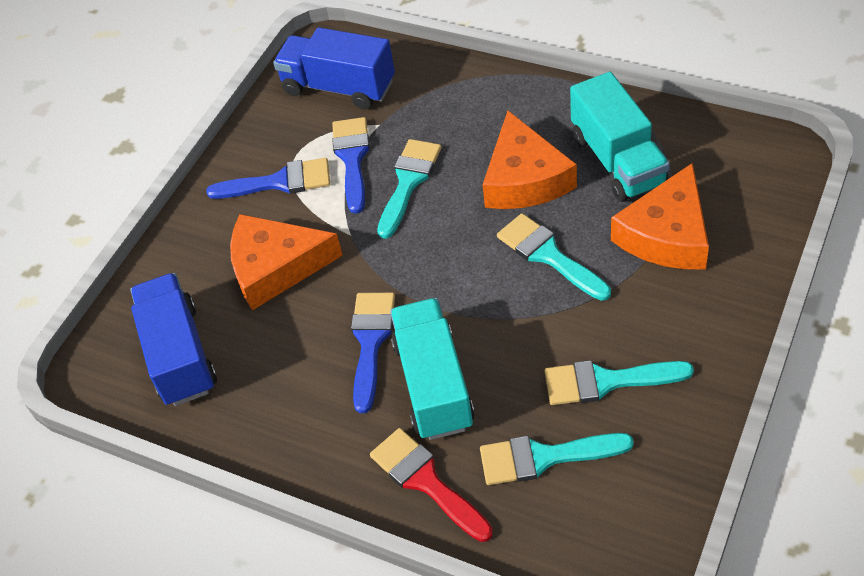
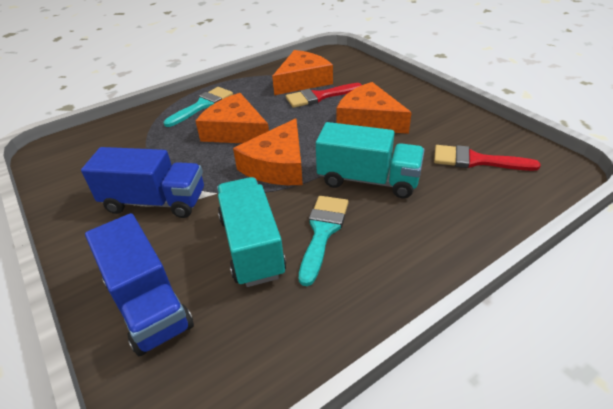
blue brush: [206,158,330,199] [332,117,370,214] [351,293,395,413] = 3 -> none = 0
orange cheese: [230,214,343,310] [483,111,577,209] [611,163,709,269] = 3 -> [196,93,269,143] [233,118,303,185] [272,50,333,95] [337,82,412,134] = 4
red brush: [370,428,493,542] = 1 -> [286,83,362,108] [434,145,541,171] = 2
turquoise brush: [377,139,441,239] [480,433,634,485] [497,213,611,301] [545,360,694,405] = 4 -> [164,87,233,127] [299,196,349,286] = 2

